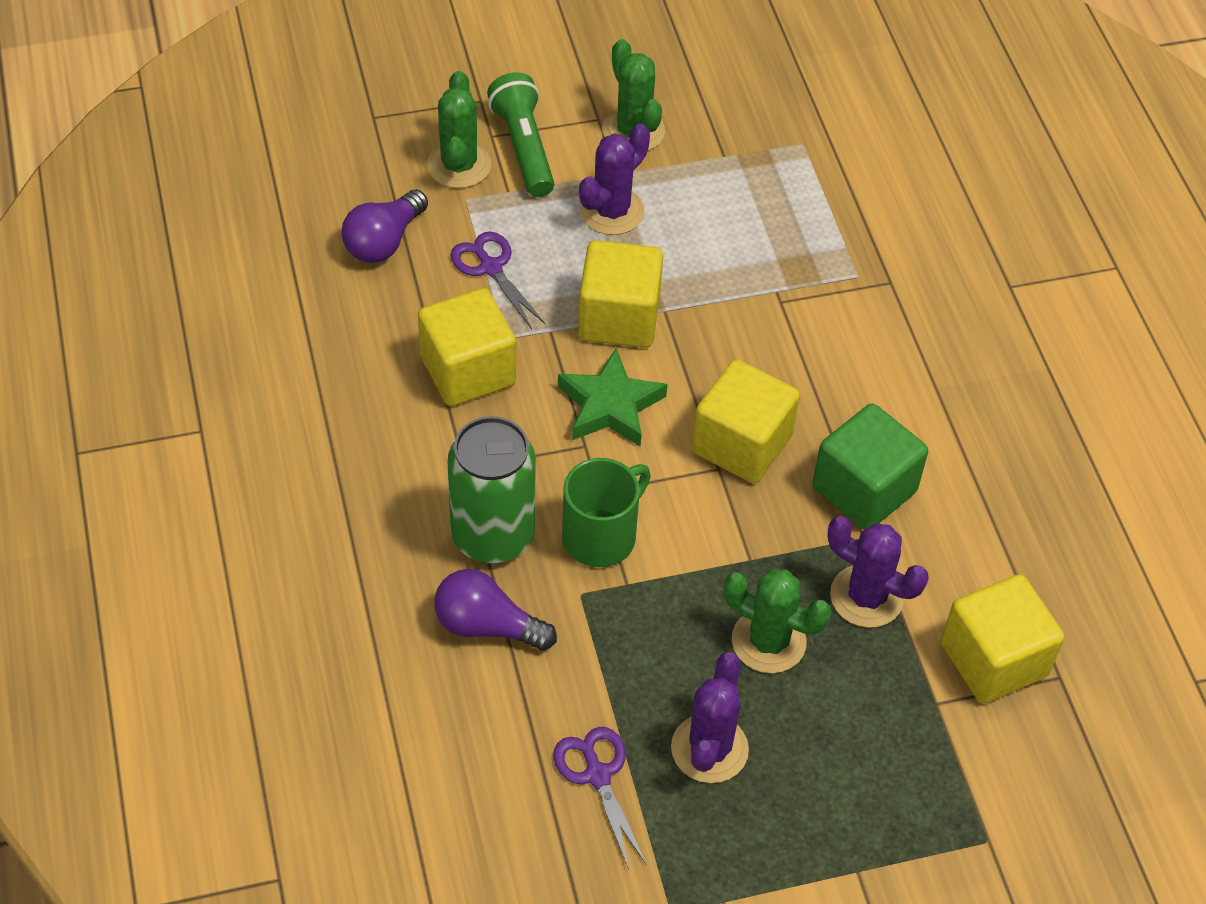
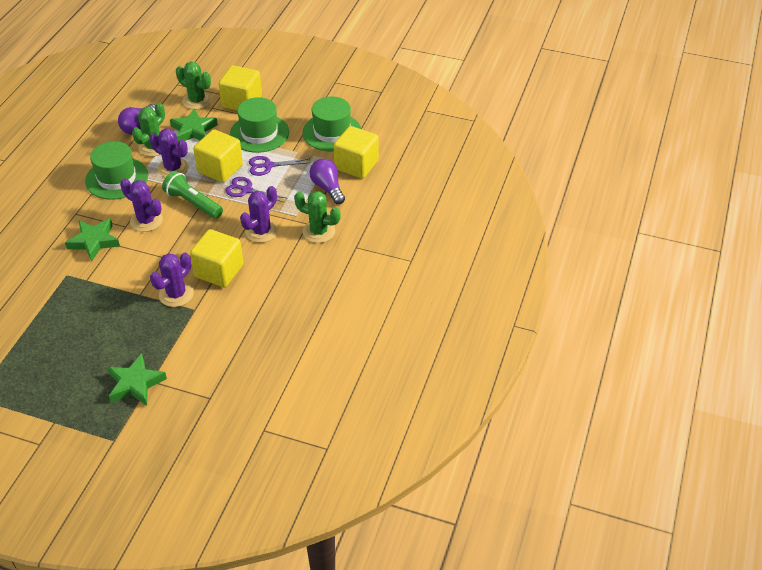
green can: [448,416,536,564] = 1 -> none = 0
green cube: [813,403,928,530] = 1 -> none = 0
green hat: none = 0 -> [85,141,148,200] [230,97,289,153] [302,96,361,152] = 3
green mug: [562,458,651,567] = 1 -> none = 0
green star: [558,349,668,447] = 1 -> [65,219,120,262] [107,353,167,406] [170,108,218,142] = 3
purple cactus: [579,124,650,235] [671,652,749,783] [827,516,929,628] = 3 -> [120,178,163,232] [149,128,189,178] [150,253,194,307] [240,186,278,243] = 4

